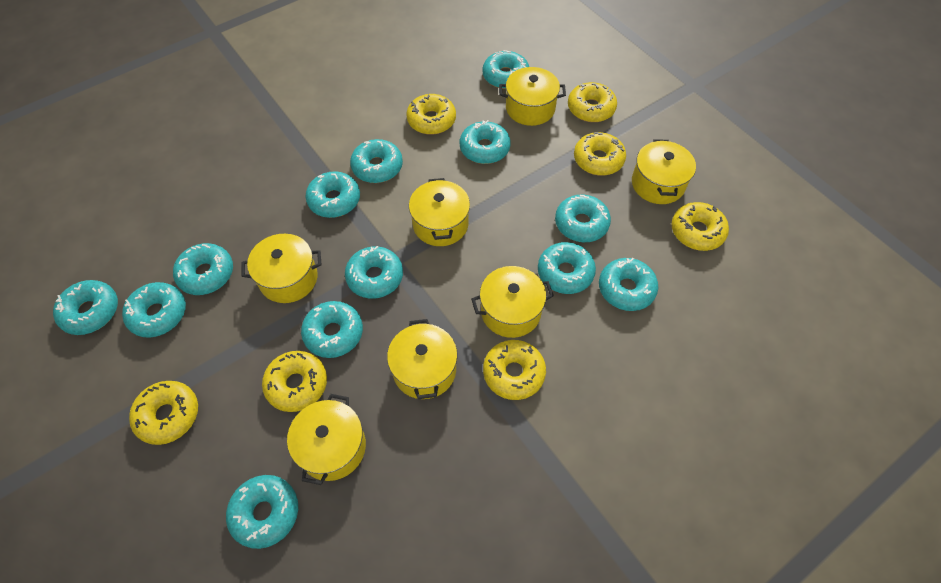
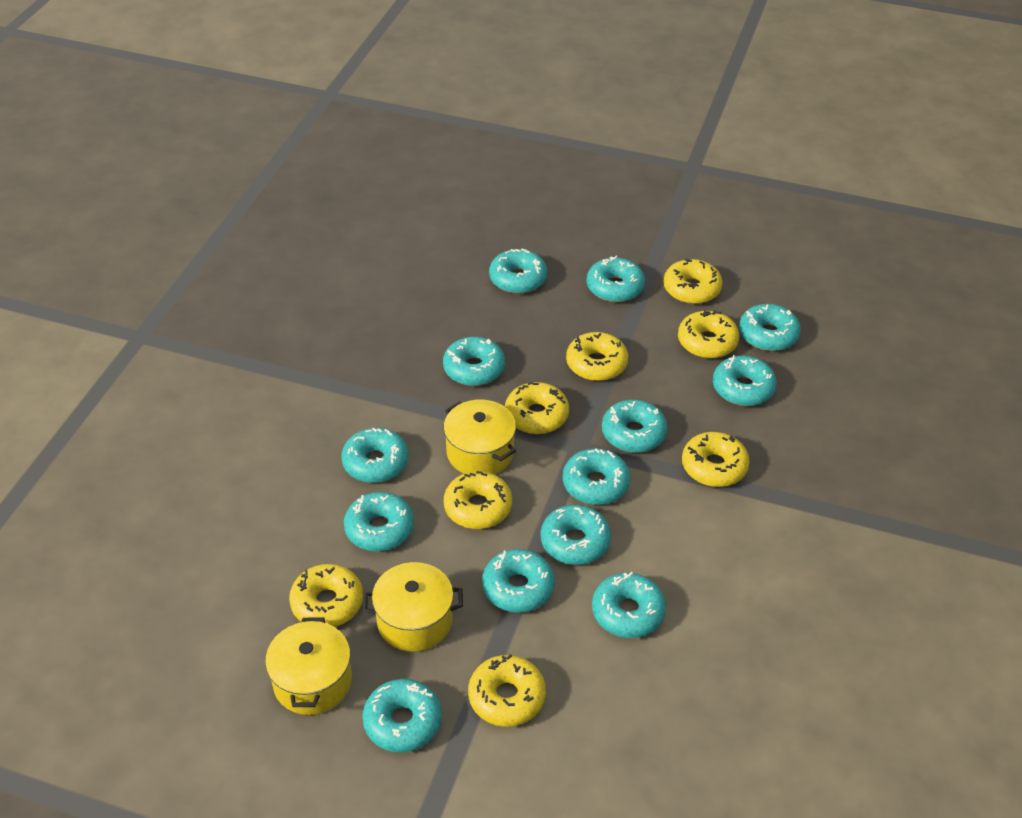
yellow donut: [129,381,198,445] [262,351,327,412] [406,94,456,135] [483,340,546,400] [568,82,617,122] [574,132,626,176] [671,202,729,251] = 7 -> [289,564,363,627] [444,471,512,529] [468,654,546,727] [505,382,569,434] [566,332,628,381] [664,259,723,304] [678,310,740,358] [682,432,750,487] = 8
yellow pot: [242,234,322,303] [287,394,366,485] [387,319,458,399] [409,178,470,246] [471,266,554,338] [499,67,566,126] [632,139,696,204] = 7 -> [265,618,352,715] [363,562,463,652] [444,400,516,474] = 3

